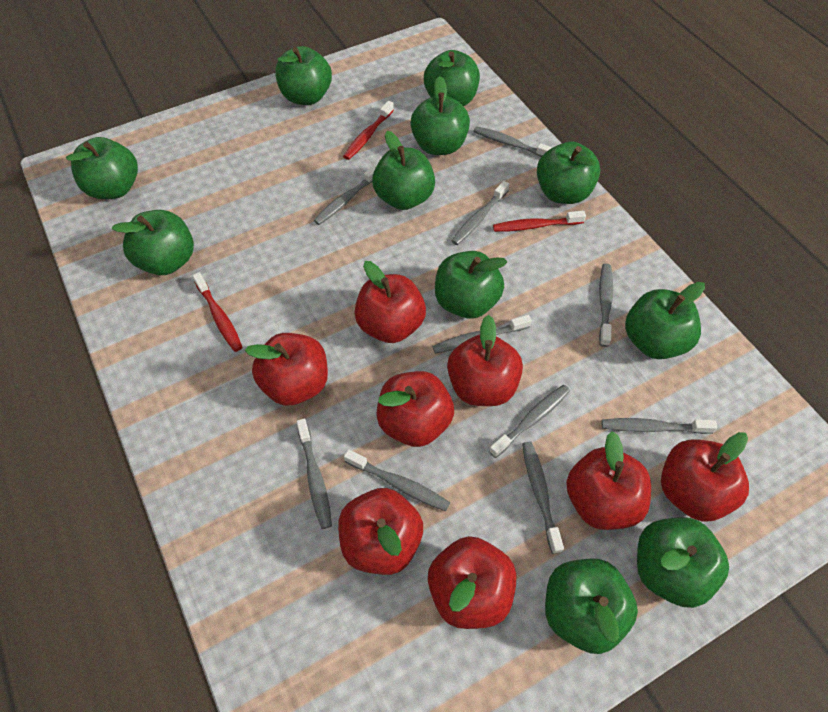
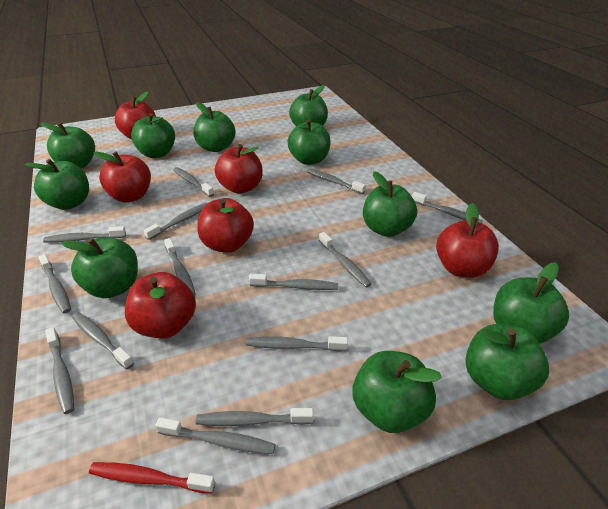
grey toothbrush: [296,419,332,529] [314,165,376,225] [344,449,450,511] [432,315,532,354] [452,181,509,245] [473,126,552,157] [489,385,570,458] [522,442,564,554] [599,264,613,347] [601,418,717,434] = 10 -> [38,254,71,313] [43,226,126,243] [45,327,74,414] [72,312,134,370] [144,203,207,240] [155,418,276,454] [164,238,196,296] [173,167,214,197] [196,408,314,426] [246,336,348,351] [249,274,338,290] [307,169,366,194] [319,232,372,288] [412,192,483,223] = 14
red apple: [245,333,328,406] [338,488,423,575] [354,261,426,343] [376,371,454,447] [428,536,516,629] [447,315,523,406] [566,432,651,530] [661,432,749,522] = 8 -> [93,152,151,202] [115,92,156,139] [125,272,196,338] [197,198,254,253] [215,144,263,194] [436,203,499,278] = 6
red toothbrush: [192,272,243,352] [343,101,394,160] [493,211,586,232] = 3 -> [89,462,215,494] = 1

